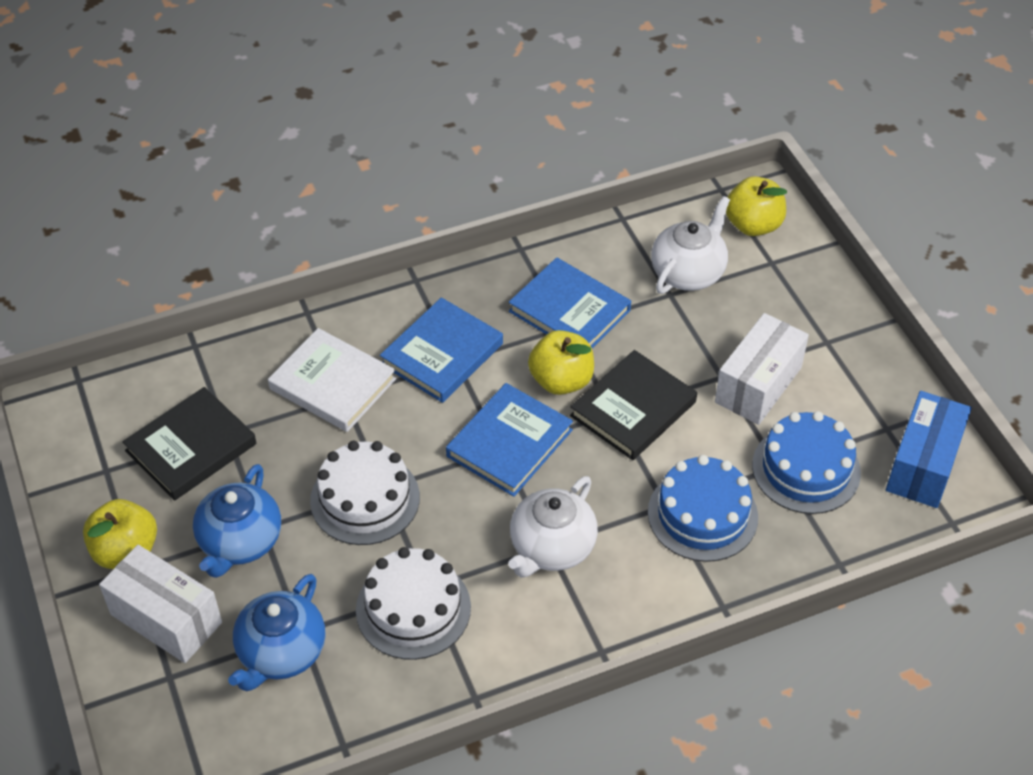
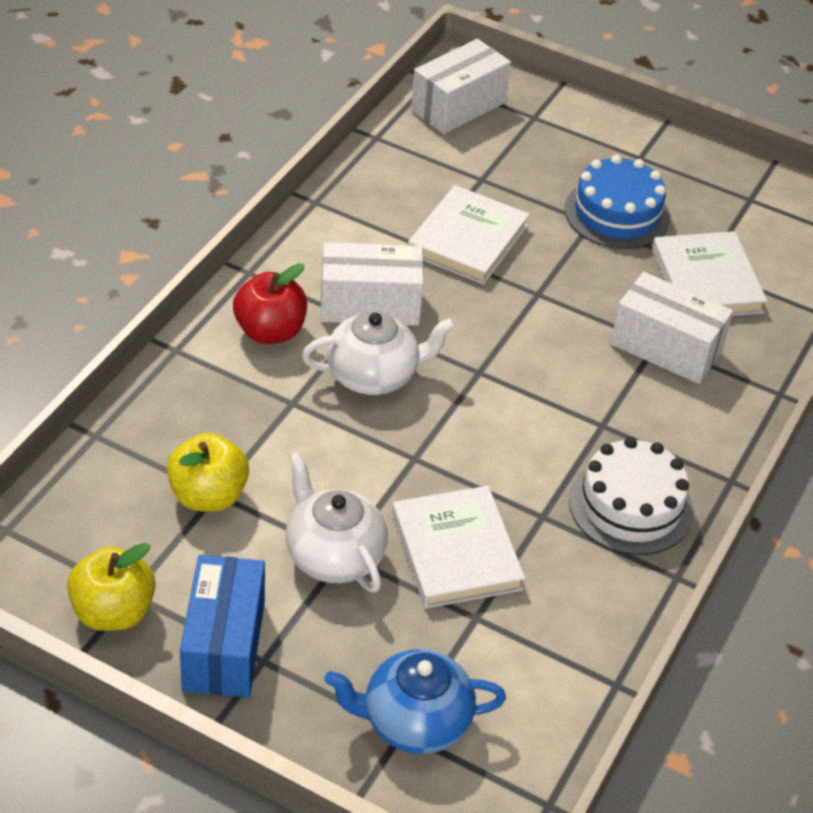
black book: [122,387,256,501] [570,350,697,460] = 2 -> none = 0
blue book: [380,297,503,403] [446,383,573,497] [509,257,631,348] = 3 -> none = 0
blue cake: [648,455,758,562] [752,411,861,514] = 2 -> [564,155,670,249] = 1
blue teapot: [193,464,281,578] [228,574,325,691] = 2 -> [325,649,506,754] = 1
red apple: none = 0 -> [233,263,307,344] = 1
white book: [268,328,396,432] = 1 -> [392,486,525,608] [408,185,530,285] [652,231,767,316] = 3
white box: [99,545,222,663] [715,313,809,425] = 2 -> [321,242,423,326] [411,39,511,134] [610,272,733,384] = 3
white cake: [310,441,420,545] [356,547,471,660] = 2 -> [569,437,694,555] = 1
yellow apple: [83,499,157,569] [528,330,594,395] [726,176,787,236] = 3 -> [67,543,156,631] [167,433,249,511] = 2

